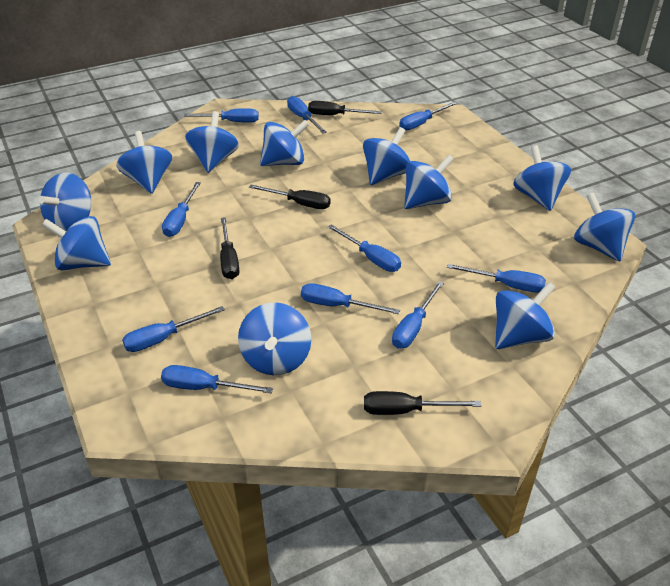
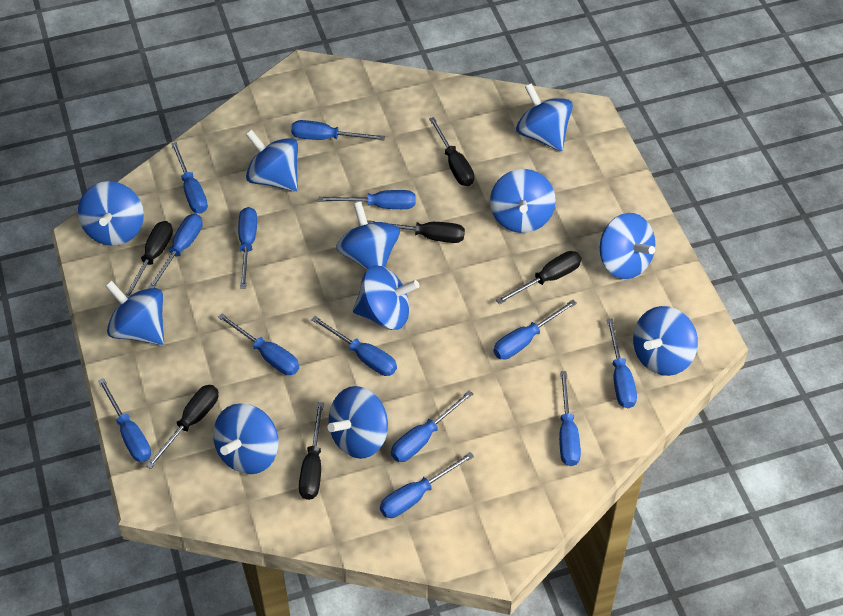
black screwdriver: [220,217,239,279] [249,185,331,209] [308,101,382,115] [364,391,481,415] = 4 -> [125,221,173,298] [146,385,218,469] [299,402,324,500] [367,220,465,243] [429,117,474,186] [496,251,581,305] = 6
blue screwdriver: [122,306,225,352] [161,365,273,393] [162,182,201,237] [184,108,259,123] [287,96,327,133] [301,283,400,314] [328,224,401,272] [392,281,444,349] [399,102,457,130] [447,264,546,293] = 10 -> [98,378,151,462] [148,214,203,289] [171,142,208,213] [218,313,299,375] [238,207,257,289] [291,120,385,140] [311,316,397,376] [318,190,415,209] [380,452,474,518] [391,390,473,462] [493,300,577,360] [559,371,581,466] [607,318,637,408] = 13

